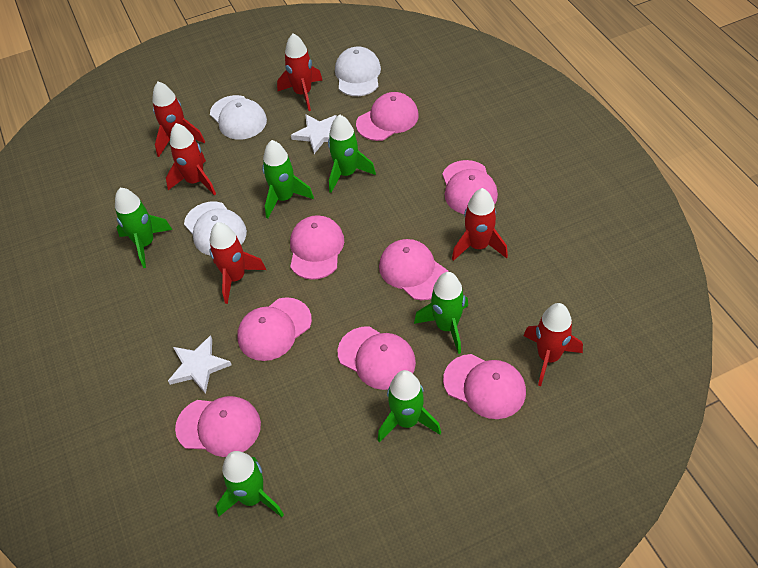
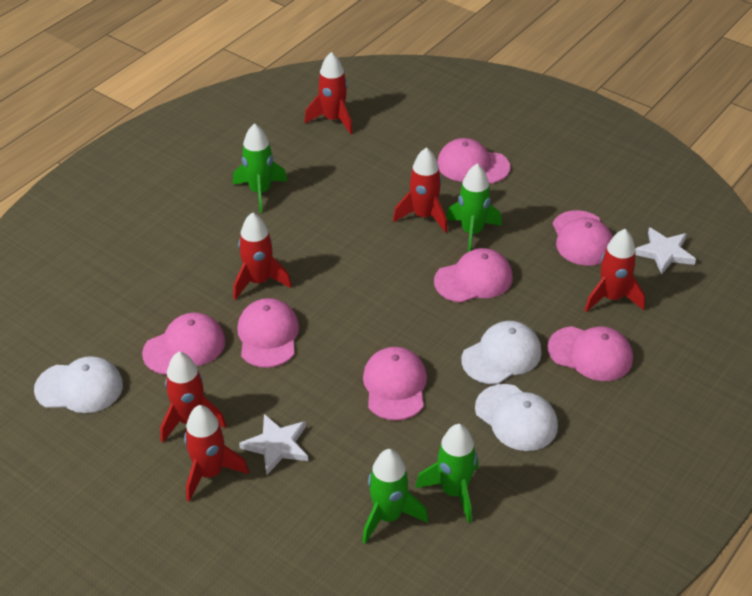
green rocket: [115,188,173,268] [216,451,284,517] [262,140,314,218] [328,114,376,193] [378,370,441,443] [414,272,468,354] = 6 -> [233,123,287,213] [362,449,428,544] [415,424,478,523] [446,164,502,252] = 4
pink cap: [175,396,261,457] [237,297,312,361] [290,215,344,280] [338,326,416,390] [356,92,419,141] [379,239,448,300] [442,160,498,214] [443,354,526,419] = 8 -> [142,313,226,375] [237,298,299,368] [363,347,427,420] [434,248,513,303] [437,138,510,183] [548,326,633,381] [553,210,613,266] = 7

